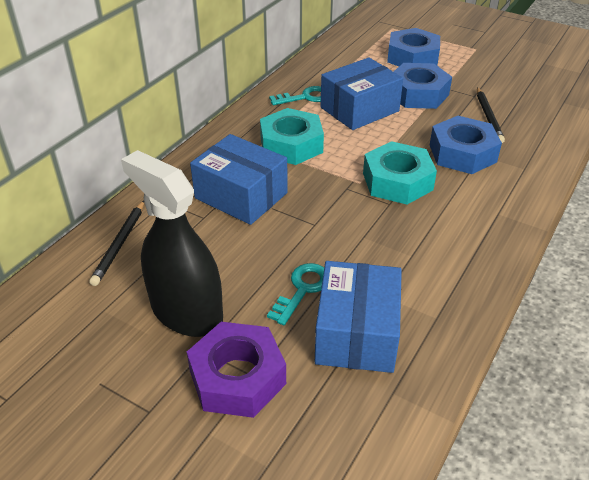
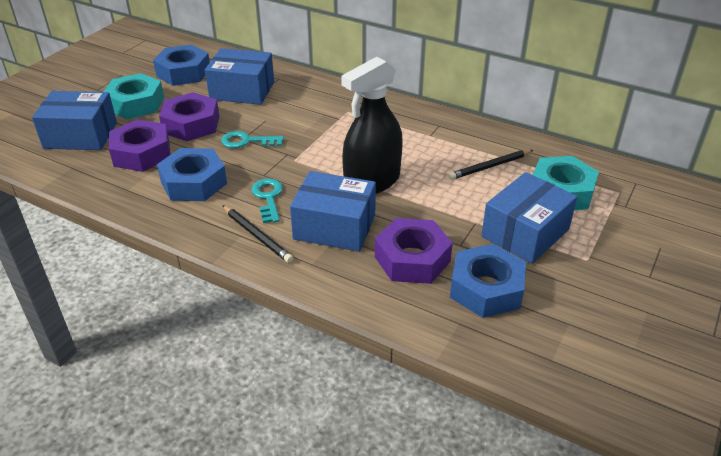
blue box: [190,134,288,225] [315,261,402,373] [320,57,403,130] = 3 -> [32,91,117,150] [205,48,274,105] [290,171,376,252] [481,172,577,264] = 4
purple nut: [187,322,286,418] = 1 -> [109,119,171,172] [159,92,219,141] [375,218,453,284] = 3

